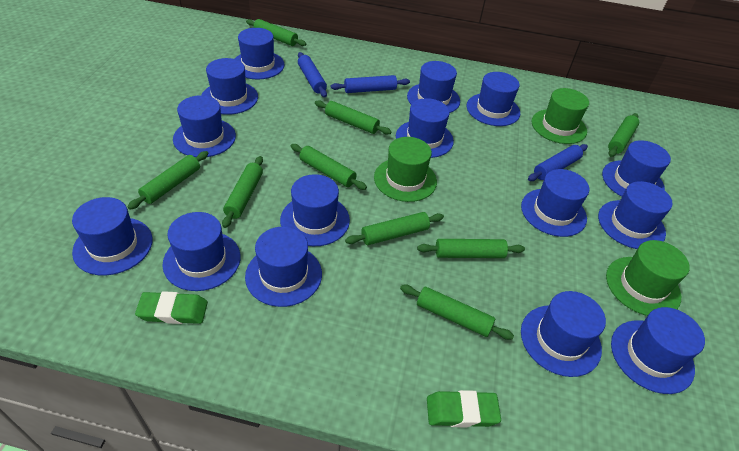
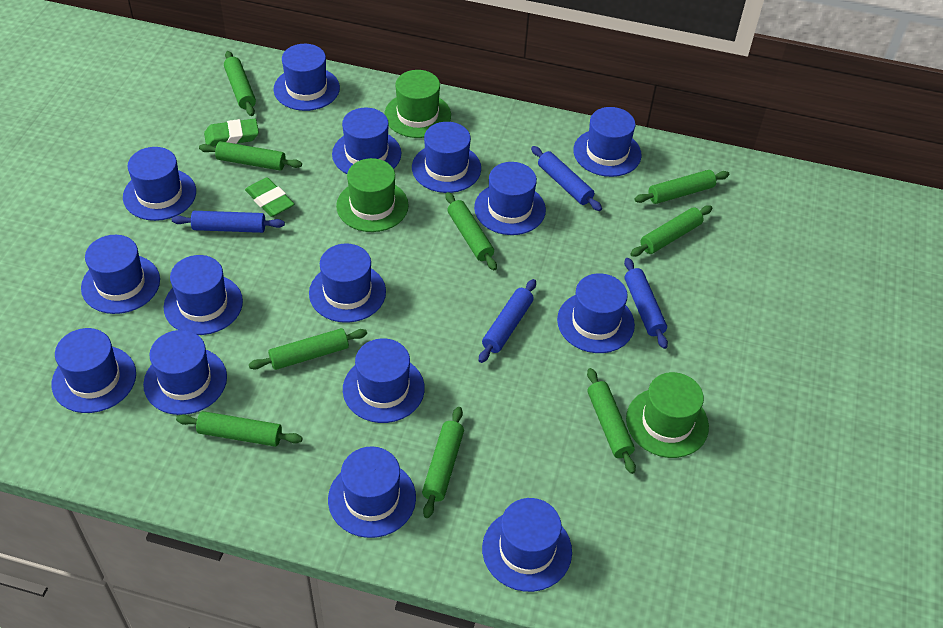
blue rolling pin: [298,52,327,97] [330,75,410,93] [528,144,588,181] = 3 -> [172,211,285,233] [479,279,536,363] [531,146,602,211] [624,258,668,349] = 4

